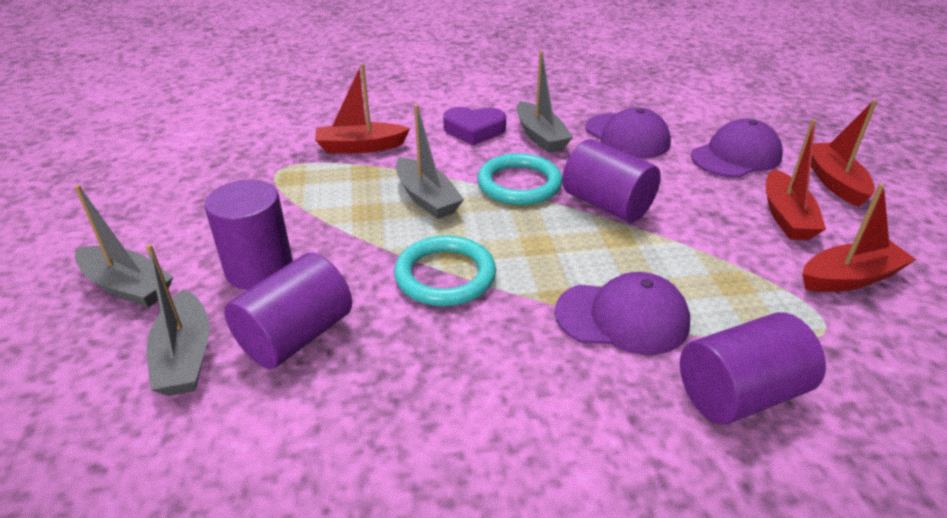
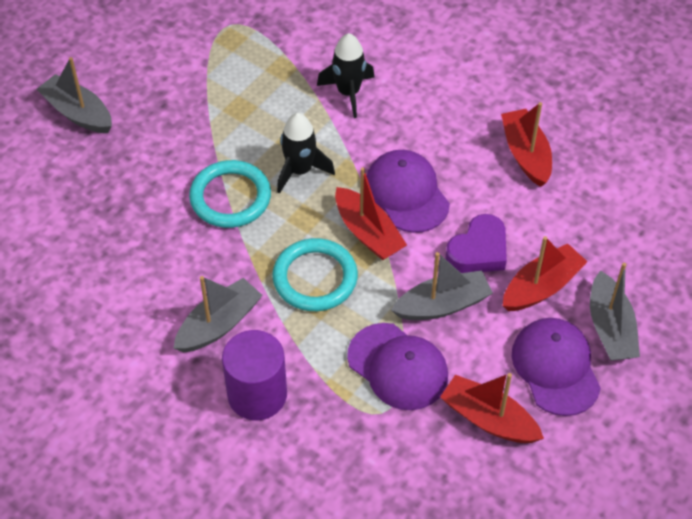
black rocket: none = 0 -> [277,113,335,194] [317,33,374,118] = 2
purple cylinder: [204,179,293,290] [224,253,352,369] [562,139,661,222] [680,312,826,424] = 4 -> [222,330,287,420] = 1

